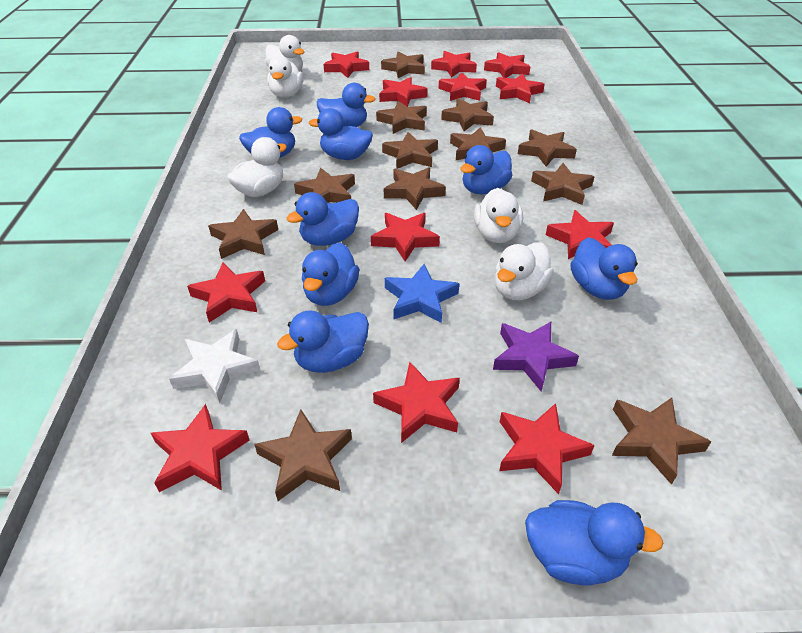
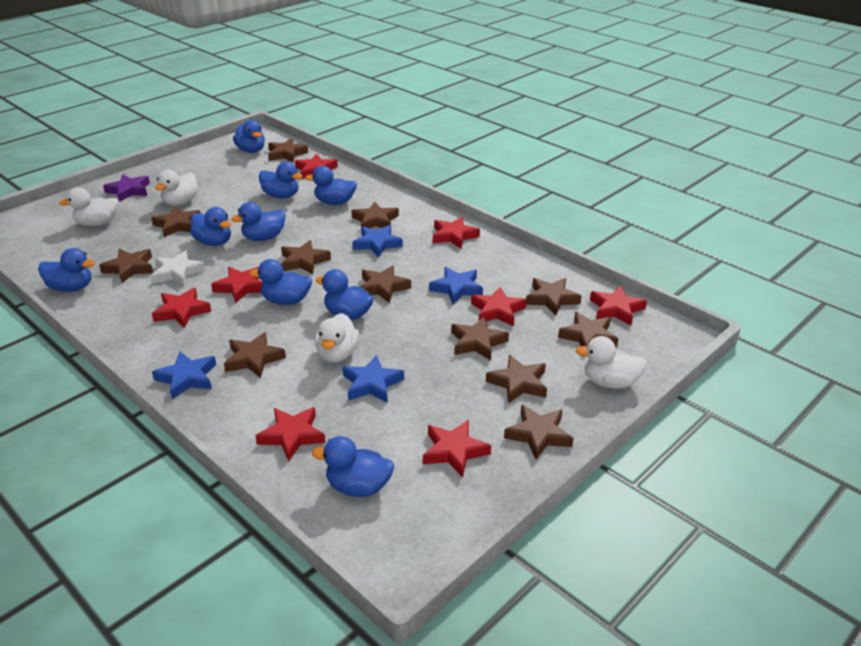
blue star: [385,264,459,323] = 1 -> [152,352,216,399] [342,355,404,403] [352,225,403,257] [429,267,483,304] = 4
red star: [151,404,250,492] [187,263,265,323] [323,51,369,78] [371,213,440,262] [373,362,460,443] [379,77,427,107] [431,51,477,78] [439,72,487,101] [484,52,530,78] [496,74,545,103] [499,403,595,494] [546,210,614,259] = 12 -> [152,288,211,328] [211,267,263,303] [255,407,325,462] [295,154,338,179] [423,420,491,478] [433,217,480,249] [471,287,527,326] [590,286,647,325] = 8
white duck: [227,137,287,197] [265,35,304,72] [267,56,304,98] [474,188,523,243] [494,242,554,300] = 5 -> [59,187,118,226] [155,170,198,206] [315,313,359,363] [575,336,647,389] = 4

